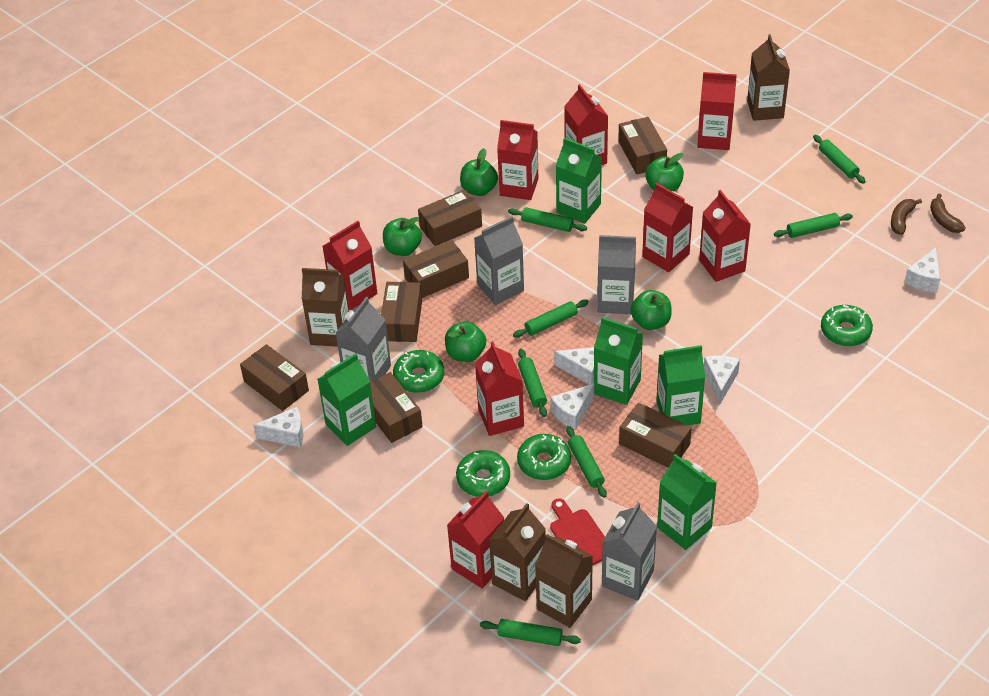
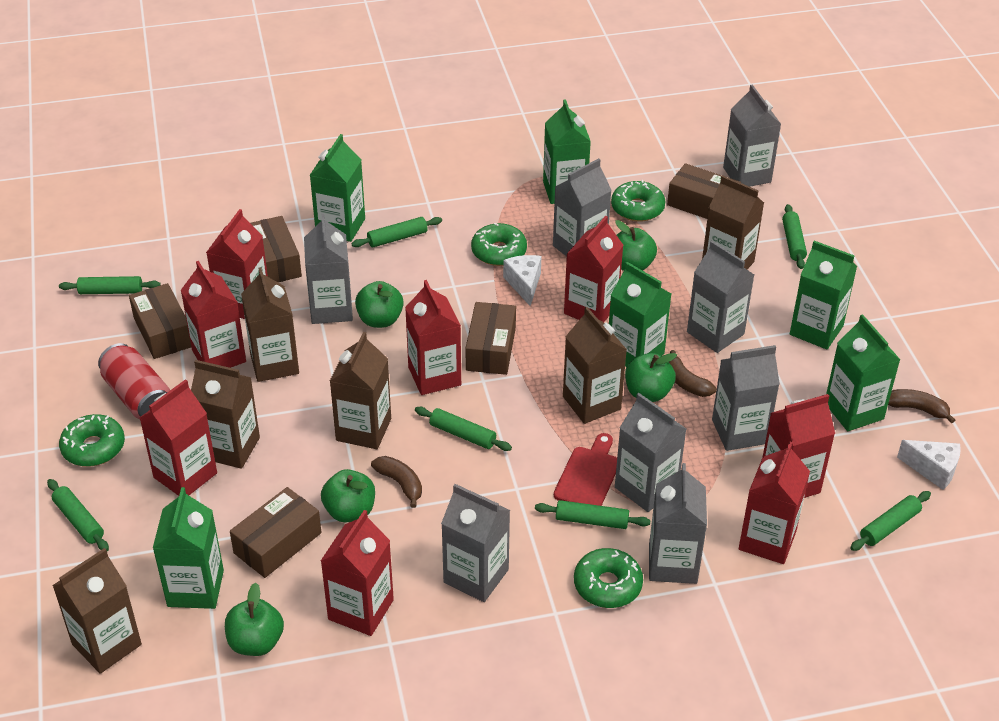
brown banana: [891,199,922,235] [930,194,966,233] = 2 -> [371,456,422,508] [669,350,716,397] [888,389,955,424] = 3
brown box: [240,344,309,411] [370,372,423,443] [381,282,422,342] [403,240,469,298] [418,190,482,246] [618,117,667,174] [619,403,692,468] = 7 -> [129,283,191,359] [230,487,322,578] [250,216,302,282] [466,302,516,375] [667,163,741,219] = 5
brown carton: [302,268,349,347] [489,503,546,601] [535,534,593,628] [747,34,790,121] = 4 -> [52,548,142,674] [191,360,260,469] [241,267,299,382] [330,332,391,449] [563,307,627,424] [702,175,764,269] = 6
green carton: [317,353,376,446] [556,138,602,224] [594,317,643,405] [656,345,705,425] [657,454,717,550] = 5 -> [153,487,224,609] [310,134,365,242] [543,99,591,204] [609,262,671,367] [790,241,857,349] [826,314,900,431] = 6
grey carton: [335,297,391,382] [474,216,524,305] [597,235,636,314] [602,502,657,601] = 4 -> [304,214,353,324] [441,484,510,602] [553,158,612,256] [615,393,686,512] [649,463,707,584] [687,241,754,353] [712,345,780,451] [723,84,781,187] = 8
red can: none = 0 -> [98,343,170,419] = 1
white cheese: [253,407,303,448] [551,384,594,430] [554,347,594,385] [704,356,740,404] [904,247,940,293] = 5 -> [503,255,541,306] [897,440,961,490] = 2

